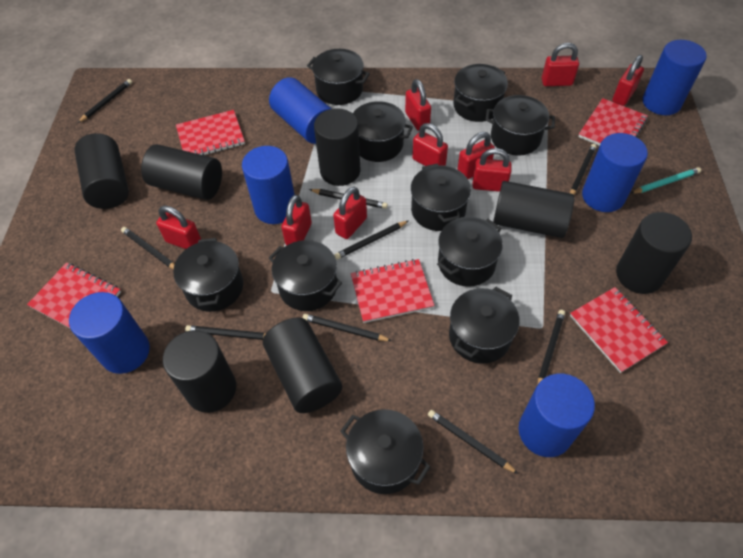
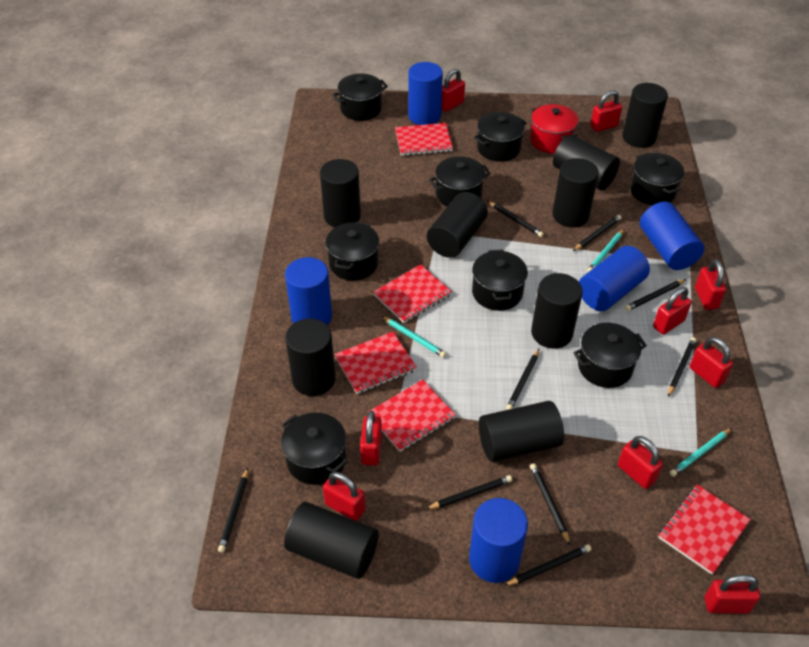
black cylinder: [74,133,129,209] [141,144,222,200] [163,330,236,413] [263,318,342,413] [314,108,361,186] [493,181,574,238] [616,212,692,294] = 7 -> [284,502,379,579] [285,319,336,396] [320,159,361,227] [427,192,488,258] [479,401,564,462] [531,273,583,349] [552,158,599,227] [553,135,620,190] [622,83,668,148] = 9
black pot: [173,238,243,312] [269,240,342,311] [307,49,370,105] [340,409,431,494] [353,101,413,162] [411,164,471,231] [437,217,503,287] [449,287,520,364] [453,64,508,122] [486,95,555,156] = 10 -> [281,412,348,485] [326,222,379,280] [332,73,388,121] [429,156,491,207] [472,250,528,311] [474,112,527,162] [573,323,647,388] [630,153,684,205] = 8
blue cylinder: [69,292,150,374] [242,146,295,224] [269,77,331,144] [519,374,595,457] [582,133,648,212] [643,40,707,115] = 6 -> [285,257,332,325] [408,62,443,125] [469,498,528,583] [579,246,650,311] [640,202,704,270] = 5
red pot: none = 0 -> [530,104,578,153] = 1
turquoise pencil: [630,167,701,194] = 1 -> [382,316,446,358] [587,229,624,272] [670,428,732,477] = 3

